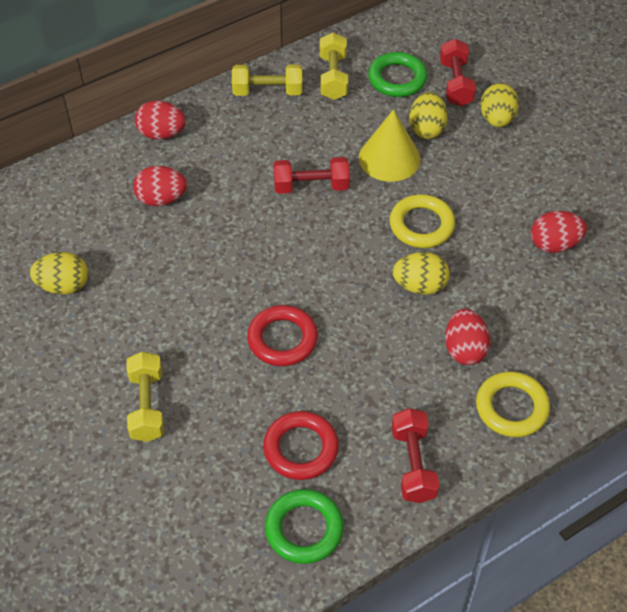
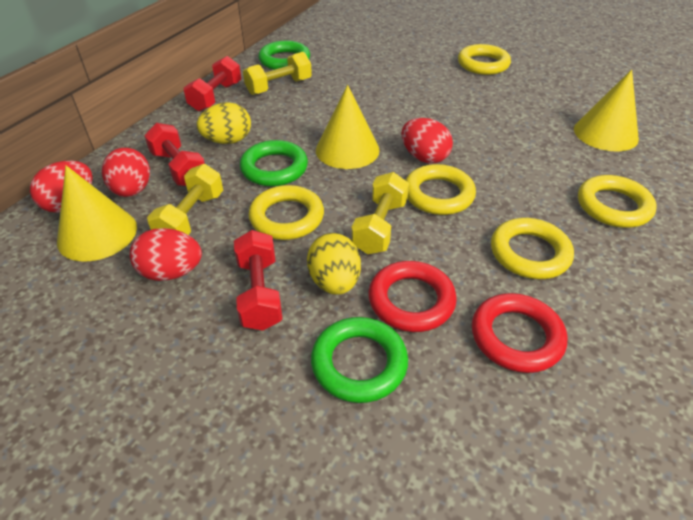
green ring: [265,489,344,564] [368,52,428,97] = 2 -> [240,140,308,186] [259,41,310,70] [311,317,408,403] = 3
yellow cone: [359,109,421,182] = 1 -> [57,165,137,262] [316,85,380,169] [574,70,639,151] = 3
yellow egg: [30,252,88,295] [393,252,450,295] [409,92,448,139] [481,83,519,127] = 4 -> [197,102,251,144] [307,233,361,295] = 2
yellow ring: [389,194,455,248] [476,371,550,437] = 2 -> [249,185,324,240] [406,164,476,215] [458,44,511,75] [491,218,574,279] [578,175,657,228] = 5

